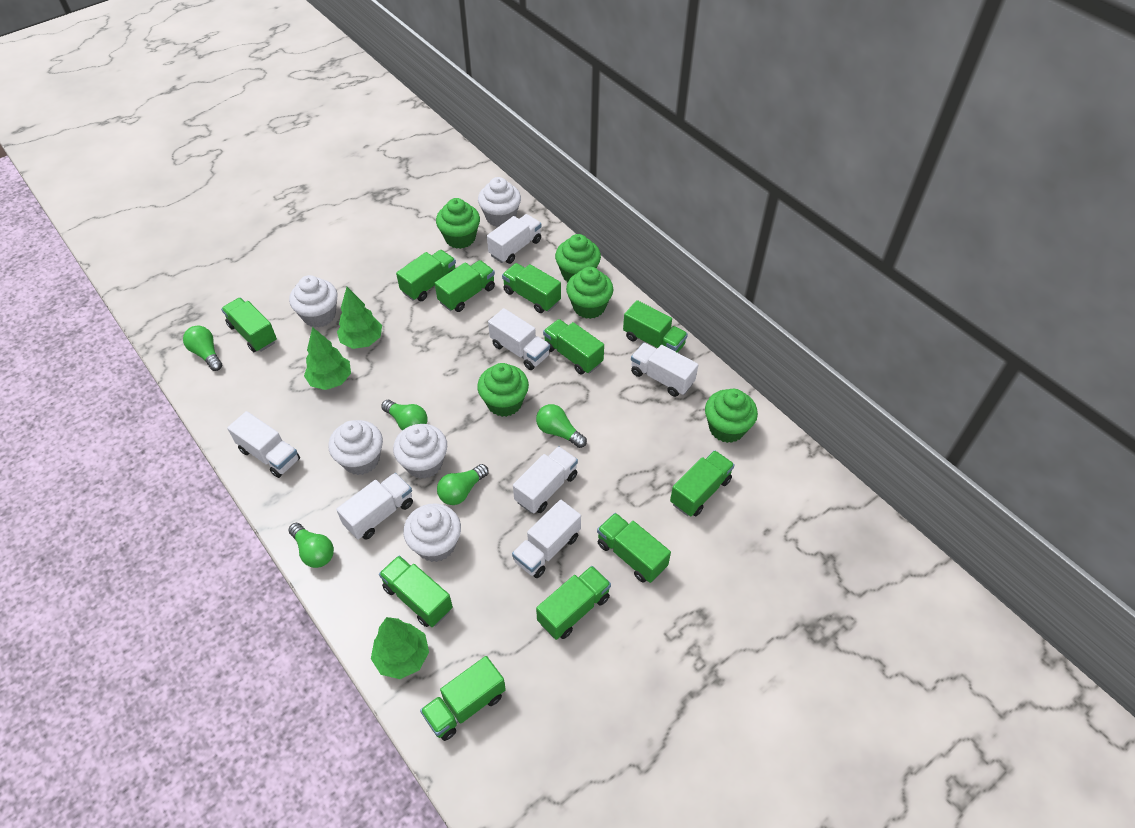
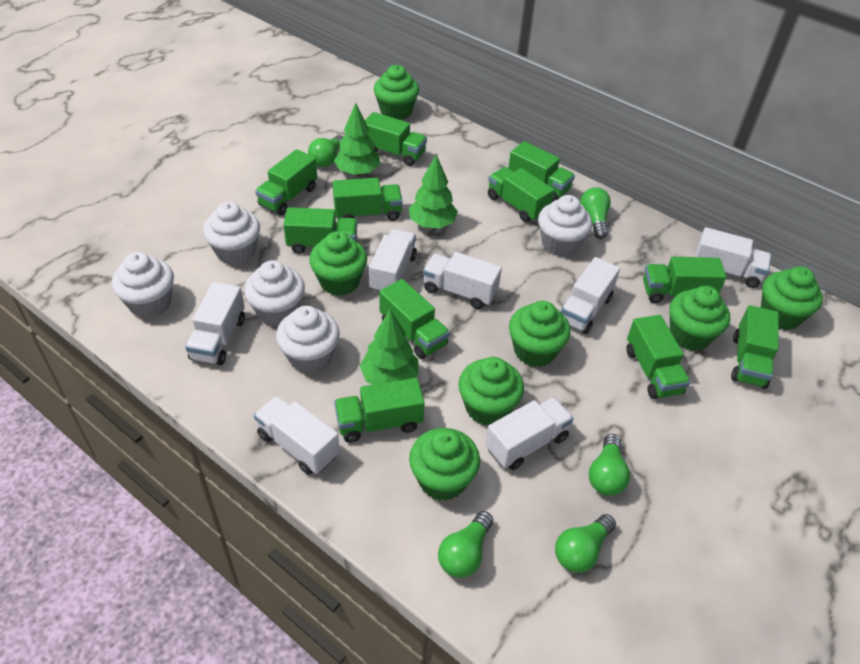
green cupcake: [436,198,480,249] [477,363,529,417] [555,234,601,282] [566,267,613,319] [705,389,758,443] = 5 -> [309,231,367,296] [374,65,419,120] [409,428,480,501] [458,357,524,425] [509,301,570,367] [669,286,730,351] [761,266,823,330] = 7

